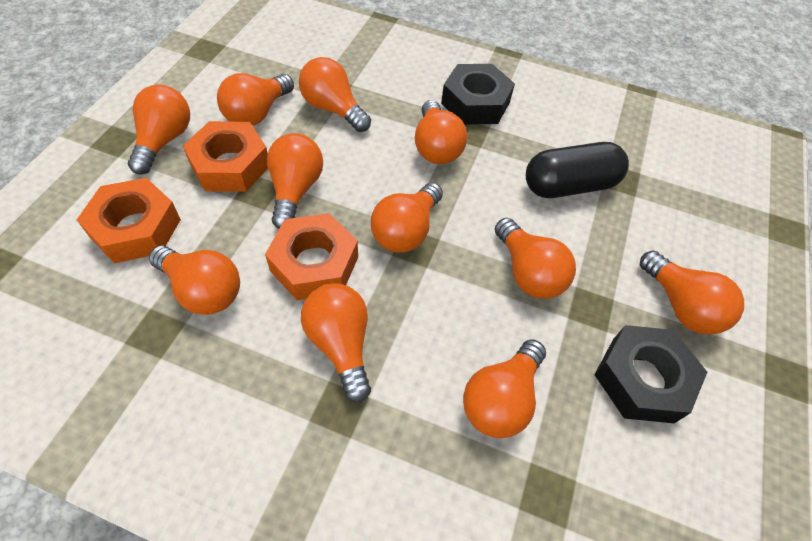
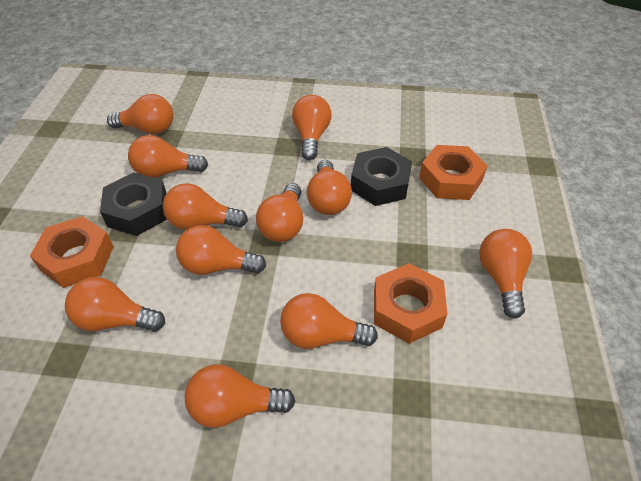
black capsule: [526,142,629,198] = 1 -> none = 0

